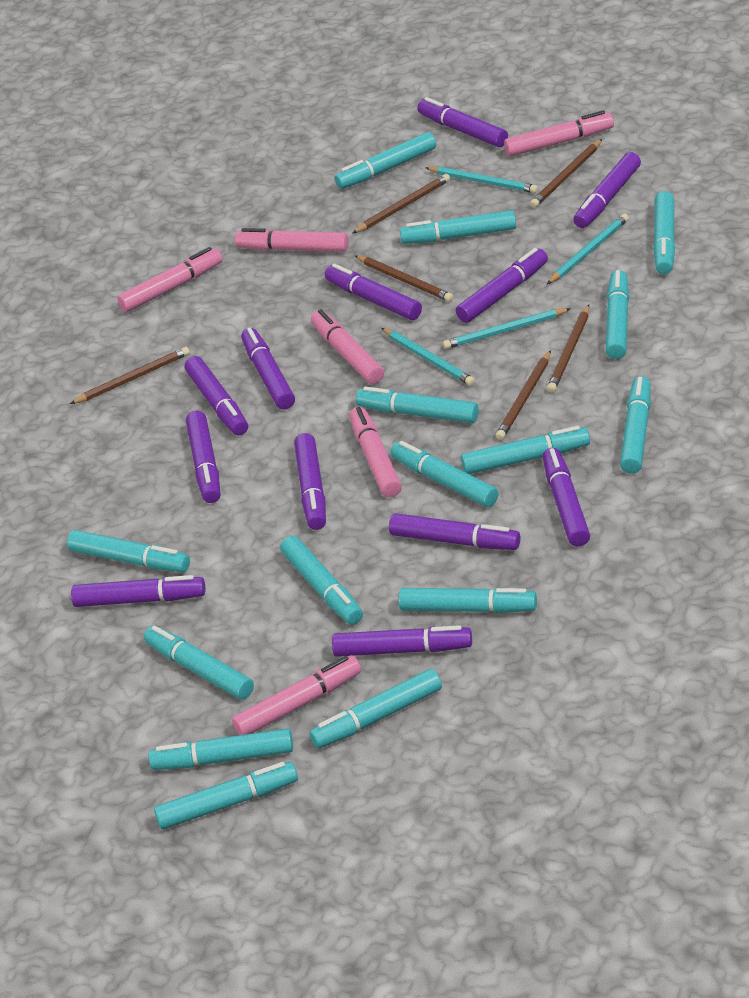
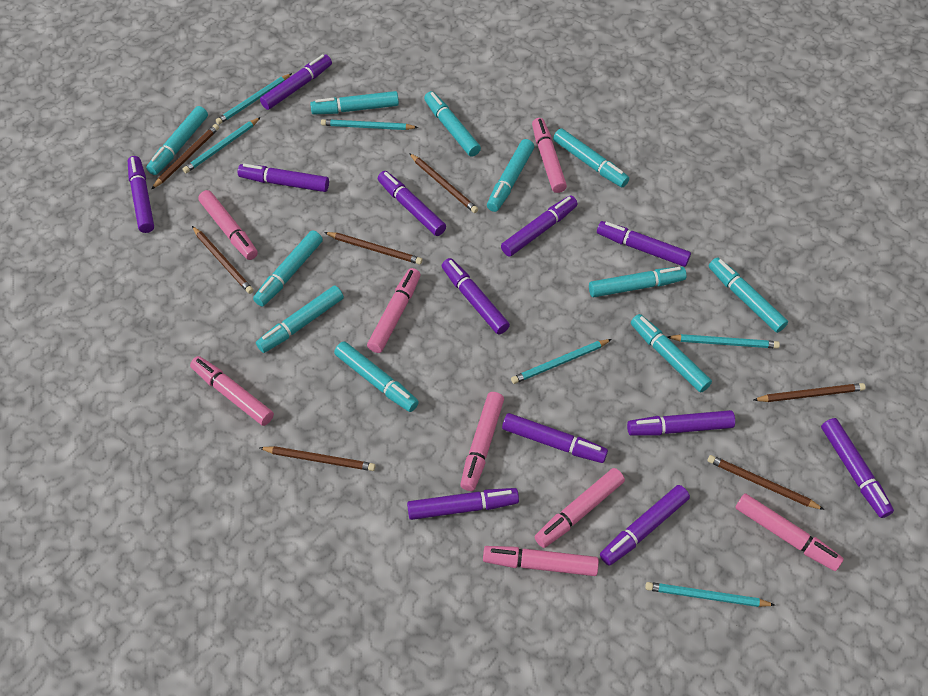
brown pencil: [70,347,190,404] [352,174,450,233] [355,255,453,302] [496,350,551,440] [530,139,602,208] [547,305,589,392] = 6 -> [152,124,219,189] [192,226,254,294] [259,446,375,471] [324,232,422,265] [409,153,478,213] [707,455,824,510] [754,383,866,402] = 7
pink marker: [117,247,223,312] [232,655,361,735] [235,228,349,252] [311,309,384,384] [349,406,402,497] [504,111,614,157] = 6 -> [190,356,274,426] [198,190,258,260] [367,268,421,353] [460,392,504,491] [483,546,599,576] [532,118,567,193] [535,468,625,548] [735,493,844,571] = 8
turquoise marker: [67,530,190,572] [144,626,254,700] [149,728,293,770] [154,762,298,830] [280,536,363,625] [309,668,442,749] [335,132,436,189] [356,386,479,423] [391,441,499,507] [398,588,537,613] [400,210,516,244] [461,426,590,474] [606,270,629,359] [620,376,651,474] [653,191,675,274] = 15 -> [146,106,208,175] [253,230,323,307] [256,286,344,353] [310,91,399,114] [334,341,419,412] [424,91,481,157] [487,139,534,212] [553,128,629,187] [589,267,687,297] [631,314,712,393] [709,257,788,333] = 11
turquoise pencil: [381,328,475,386] [426,166,538,193] [443,308,571,349] [547,214,629,284] = 4 -> [182,117,261,173] [215,73,292,125] [321,119,418,130] [511,339,612,384] [645,582,775,607] [667,334,780,349] = 6

